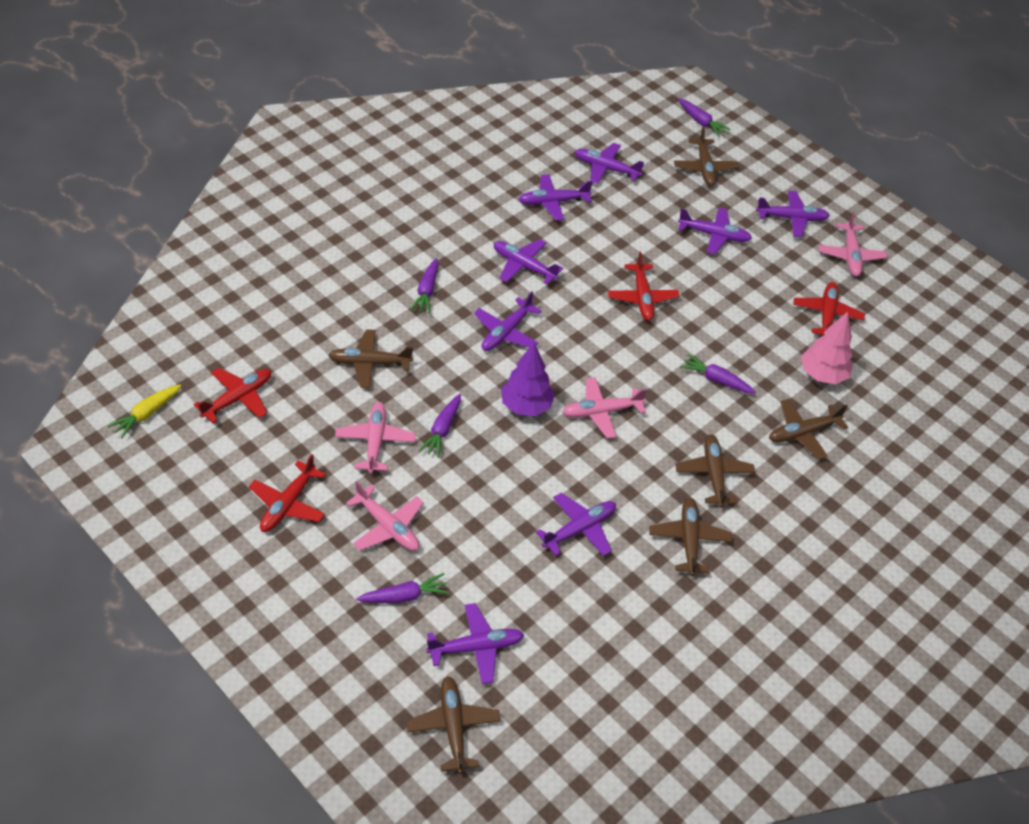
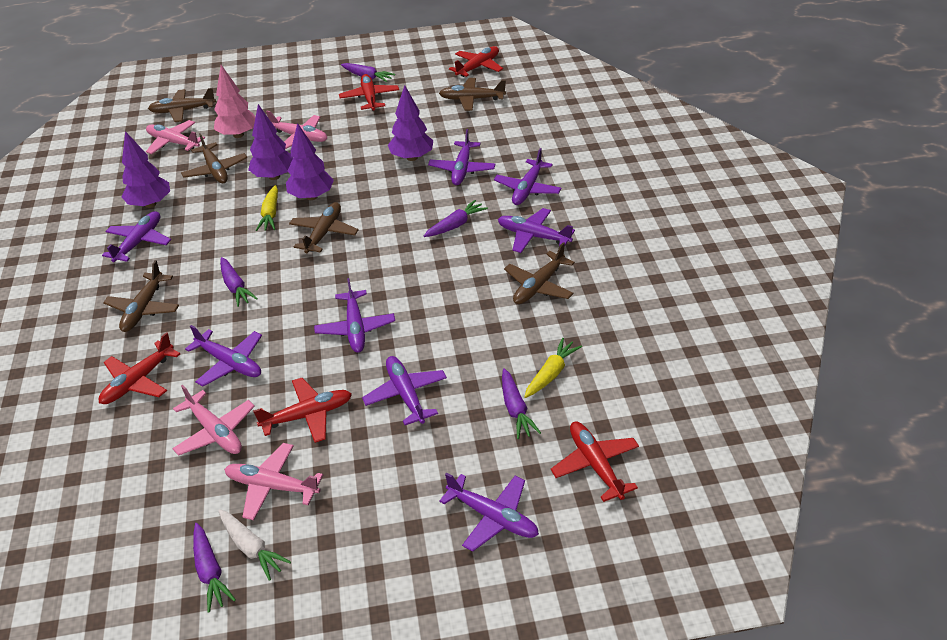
purple tree: [501,342,555,416] = 1 -> [121,131,170,208] [248,104,293,180] [286,123,334,200] [388,85,433,161] = 4
red plane: [193,368,271,423] [249,454,326,532] [608,252,680,321] [793,282,865,336] = 4 -> [99,332,180,404] [253,378,352,443] [339,74,399,111] [449,46,503,77] [551,422,639,502] = 5
white carrot: none = 0 -> [218,509,291,581] = 1
yellow carrot: [108,385,181,438] = 1 -> [256,185,278,231] [524,338,582,398] = 2

